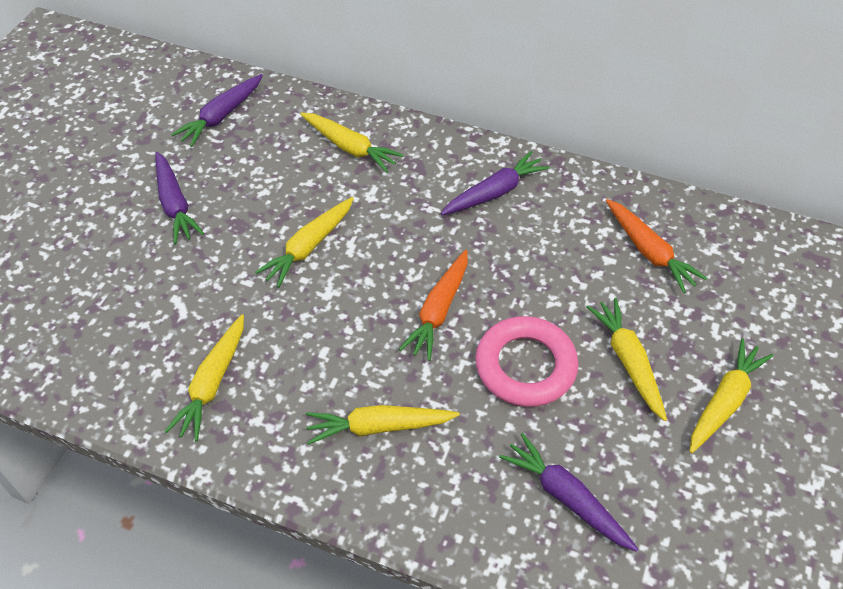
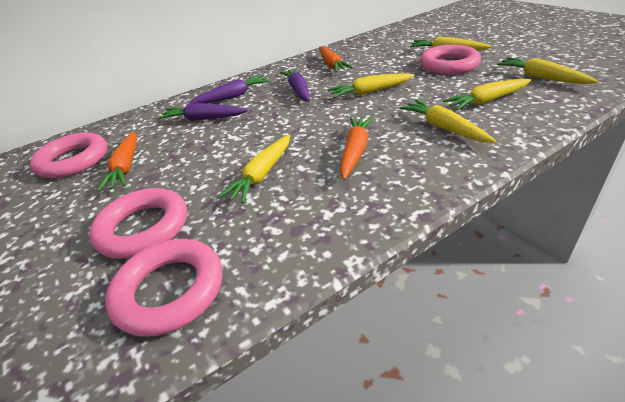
orange carrot: [399,250,468,361] [606,199,707,293] = 2 -> [97,132,137,191] [319,46,353,72] [340,117,374,180] = 3
pink ring: [475,316,578,407] = 1 -> [30,132,107,178] [89,188,187,259] [105,239,222,337] [420,45,481,75] = 4
purple carrot: [156,152,204,244] [171,74,263,147] [441,151,550,215] [499,433,638,552] = 4 -> [158,103,248,121] [188,75,269,104] [280,68,310,102] = 3

